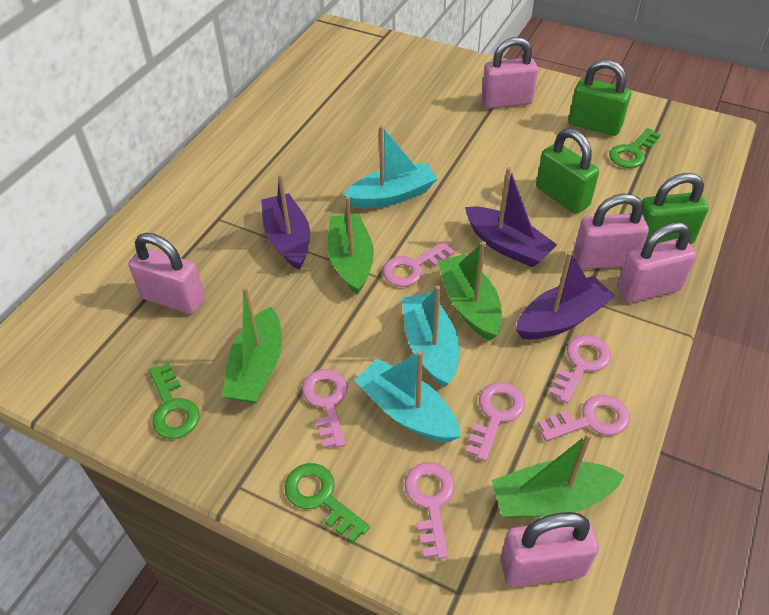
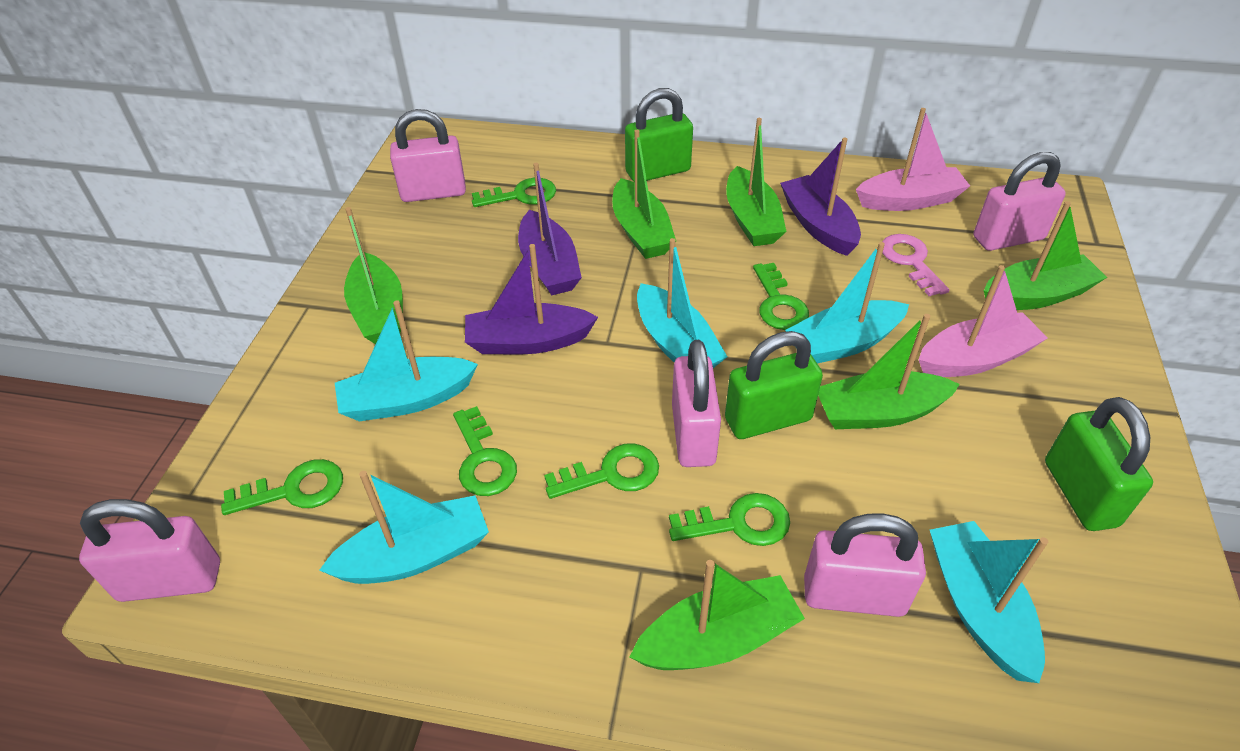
green boat: [222,287,282,403] [327,196,374,295] [437,241,502,341] [491,433,625,518] = 4 -> [344,207,403,345] [612,130,676,259] [630,560,805,670] [726,118,787,246] [818,314,960,429] [984,201,1107,310] = 6
green key: [149,363,199,439] [284,463,370,543] [609,128,661,168] = 3 -> [221,459,343,515] [453,406,517,496] [472,178,556,207] [544,443,659,499] [669,493,790,546] [753,263,809,330] = 6
pink boat: none = 0 -> [856,108,970,211] [918,265,1048,377] = 2
pink key: [302,369,348,449] [382,241,455,287] [404,462,455,559] [466,382,525,461] [538,395,630,441] [549,335,611,404] = 6 -> [882,234,950,296] = 1
turquoise boat: [343,125,437,208] [354,351,461,442] [402,285,459,387] = 3 -> [319,471,489,584] [335,300,478,421] [637,238,727,368] [785,242,909,364] [930,521,1048,683] = 5

